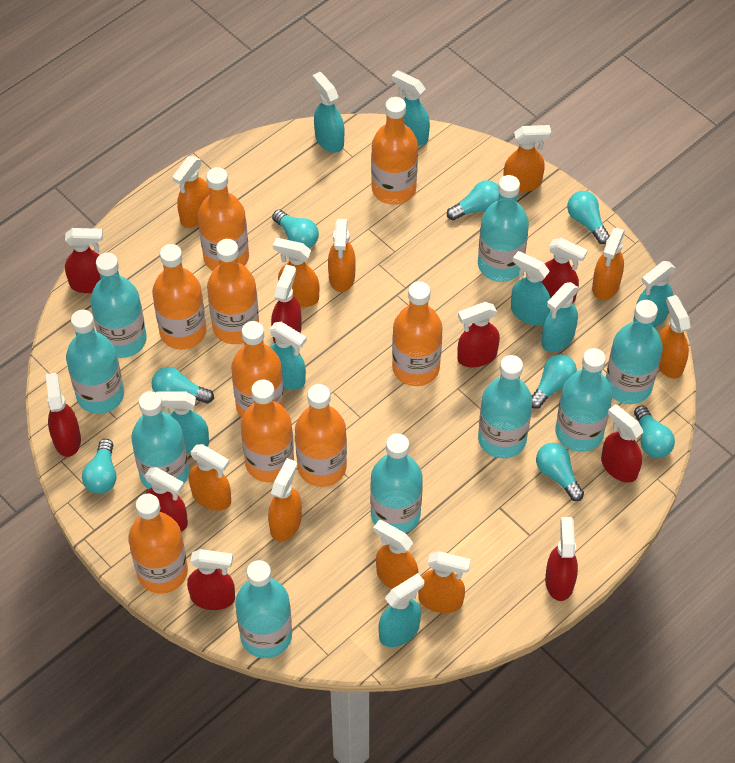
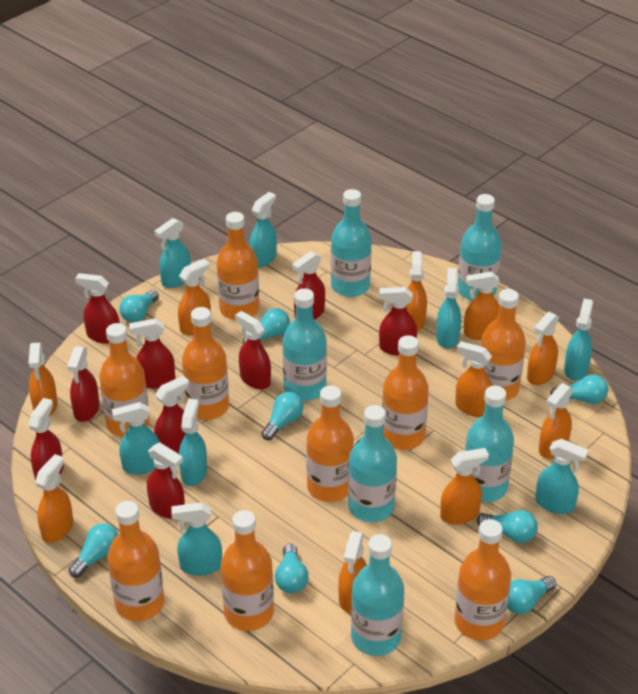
turquoise bottle: [66,310,124,414] [90,253,147,358] [131,391,189,489] [235,560,292,658] [370,433,423,533] [478,175,529,282] [478,355,532,458] [555,348,612,452] [606,300,663,404] = 9 -> [283,288,327,401] [331,189,371,297] [348,405,397,522] [351,534,404,656] [457,194,502,301] [465,386,514,502] = 6

